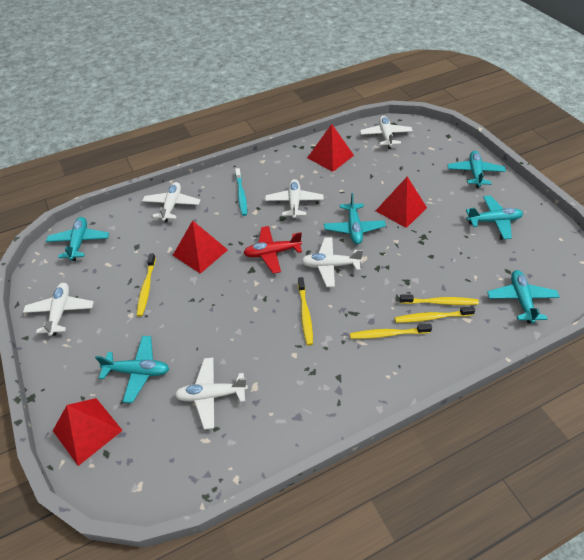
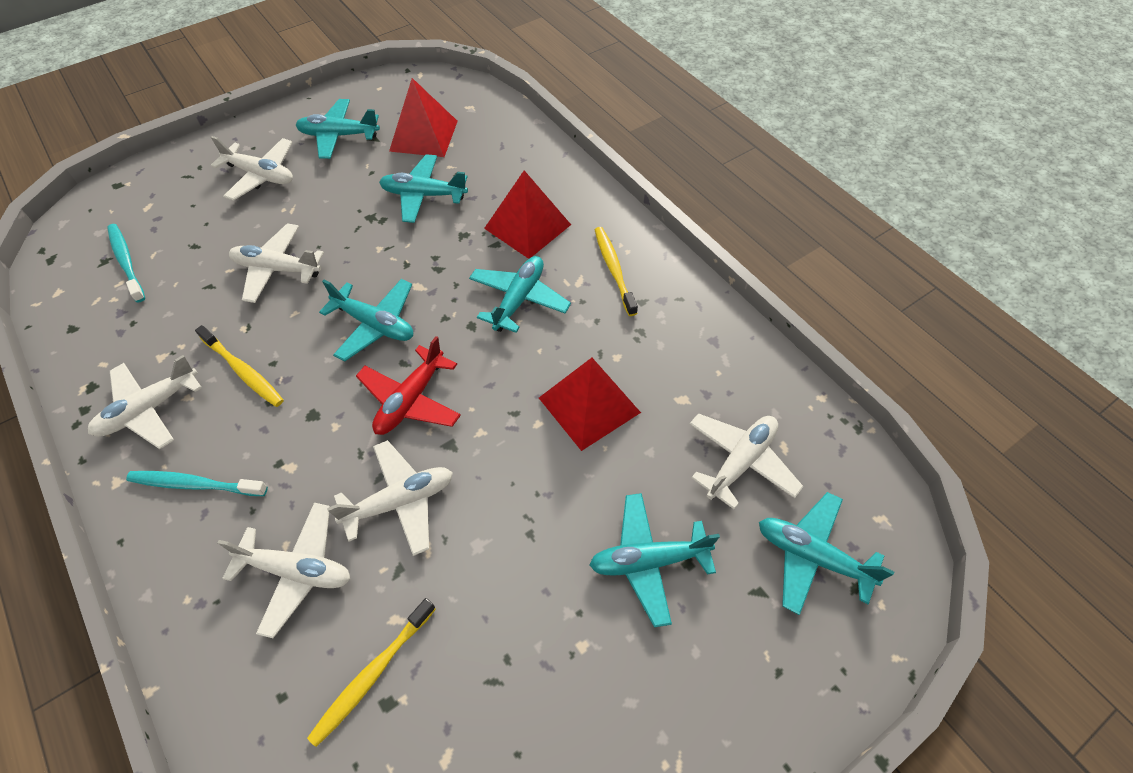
red pyramid: [53,398,123,466] [173,220,228,274] [307,124,354,172] [376,177,427,228] = 4 -> [389,78,458,157] [484,170,571,259] [539,358,641,451] = 3
turquoise toothbrush: [235,168,247,216] = 1 -> [107,224,145,303] [126,471,268,496] = 2
yellow toothbrush: [137,253,156,317] [298,277,313,345] [350,324,432,339] [395,306,475,323] [399,294,479,305] = 5 -> [195,325,284,407] [307,598,436,747] [595,227,638,316] = 3

